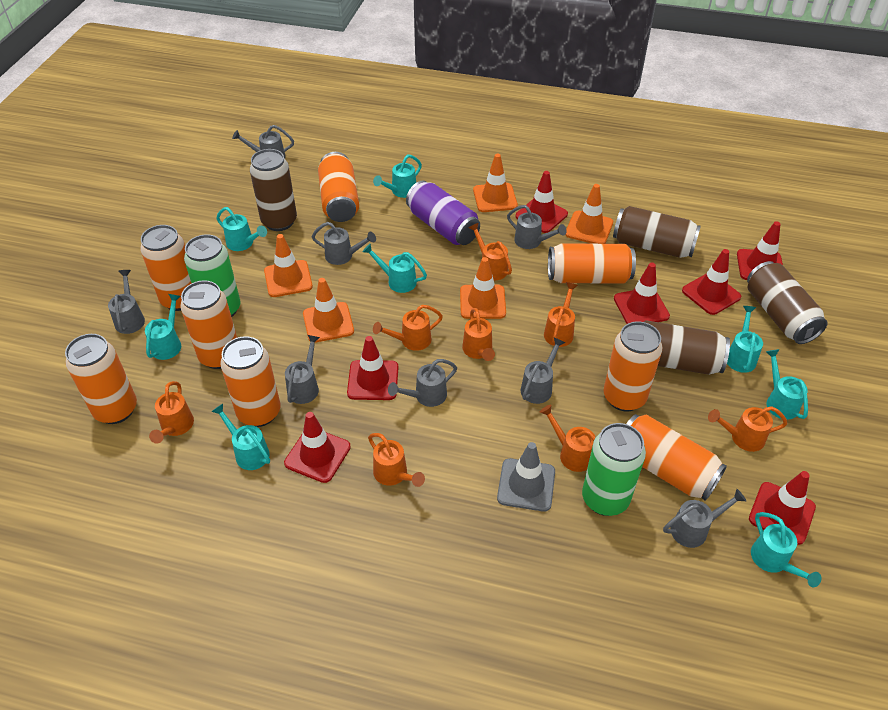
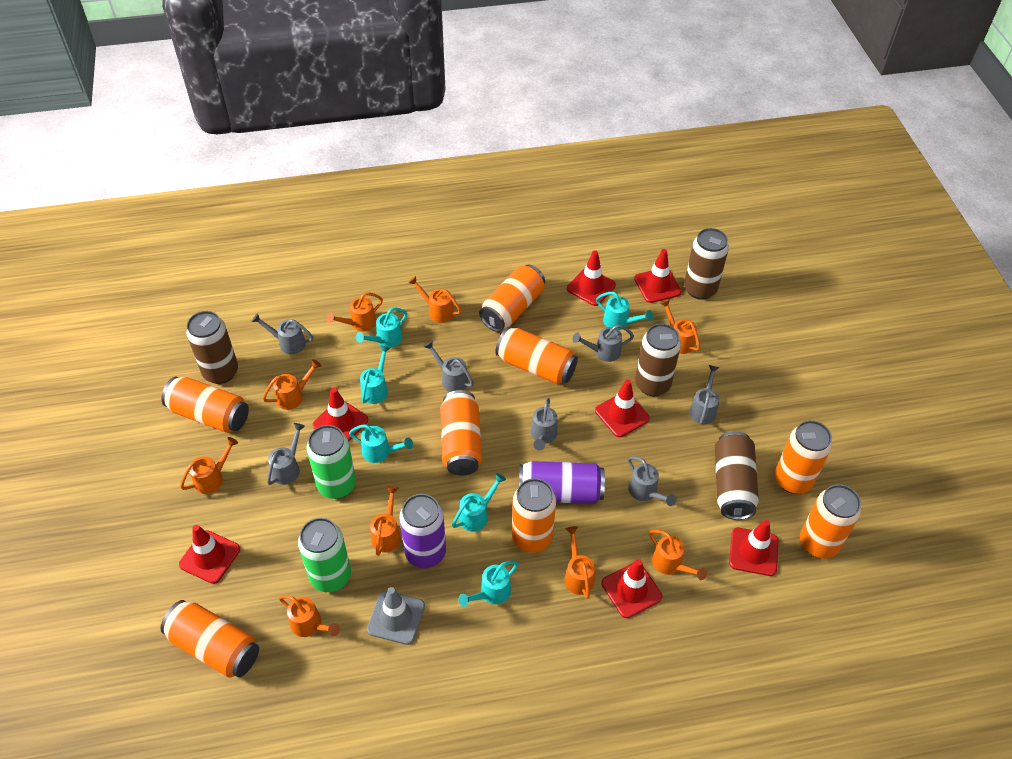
grey watering can: [108,270,145,334] [232,125,294,158] [285,335,320,404] [311,222,376,265] [388,359,457,407] [507,205,567,249] [521,337,566,404] [663,489,746,548] = 8 -> [251,313,313,354] [267,423,305,485] [424,340,474,392] [530,398,558,450] [572,325,634,362] [628,456,676,506] [689,365,720,424] = 7
orange traffic cone: [264,234,313,297] [303,278,354,343] [460,257,506,319] [473,154,518,212] [565,184,613,244] = 5 -> none = 0
orange watering can: [149,381,194,444] [368,433,425,487] [373,305,443,351] [462,308,495,361] [468,223,512,280] [540,405,596,472] [544,282,578,347] [708,406,788,452] = 8 -> [180,437,238,494] [263,359,321,410] [279,595,340,637] [327,292,383,331] [370,486,401,556] [408,276,461,323] [564,526,595,599] [649,530,707,580] [660,299,700,354] = 9
purple can: [406,181,480,245] = 1 -> [399,494,446,568] [519,461,605,504] = 2
turquoise watering can: [145,294,181,360] [211,404,270,470] [216,207,267,251] [363,244,427,293] [373,154,422,198] [727,306,763,373] [751,512,821,587] [766,349,808,420] = 8 -> [349,424,413,463] [356,308,407,348] [360,345,390,404] [452,473,506,532] [458,561,519,607] [596,292,653,330] = 6

